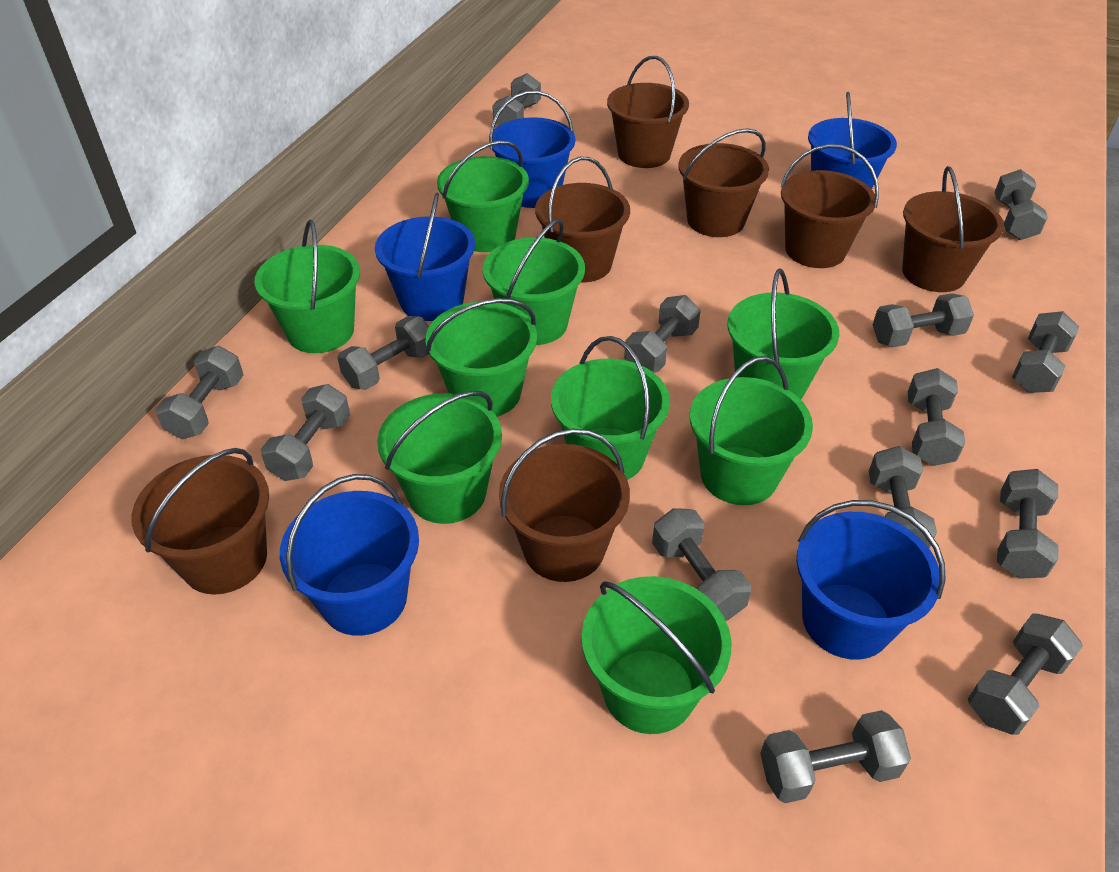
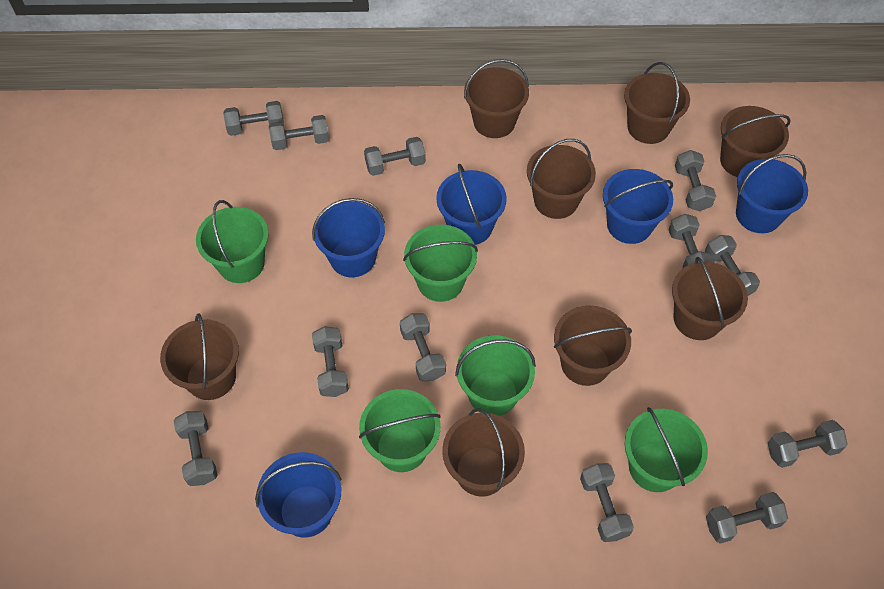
brown bucket: [131,448,269,595] [499,429,630,582] [535,156,630,283] [607,56,689,168] [678,128,769,237] [780,144,879,268] [902,166,1004,292] = 7 -> [160,313,239,400] [442,408,525,497] [464,59,529,138] [527,139,596,219] [554,306,632,386] [624,62,690,144] [672,257,748,340] [720,106,791,177] = 8
green bucket: [254,220,360,353] [377,391,502,524] [426,298,537,417] [437,140,529,252] [482,219,585,345] [551,336,670,480] [582,576,732,734] [690,356,813,505] [727,269,839,400] = 9 -> [196,200,269,283] [359,389,441,472] [403,225,478,302] [455,335,536,416] [625,407,708,492] = 5
grey dumbbell: [156,346,244,439] [261,384,350,481] [337,316,429,390] [492,73,541,125] [624,295,701,372] [652,508,751,621] [760,710,911,803] [869,446,937,548] [873,293,974,347] [908,368,965,466] [968,614,1083,735] [994,169,1048,240] [997,469,1058,579] [1012,311,1079,393] = 14 -> [174,411,218,486] [223,101,284,136] [269,115,329,150] [312,326,349,397] [364,137,426,176] [400,313,446,382] [580,463,634,542] [668,214,715,268] [675,150,716,211] [705,235,760,296] [706,492,788,544] [768,420,848,468] = 12

